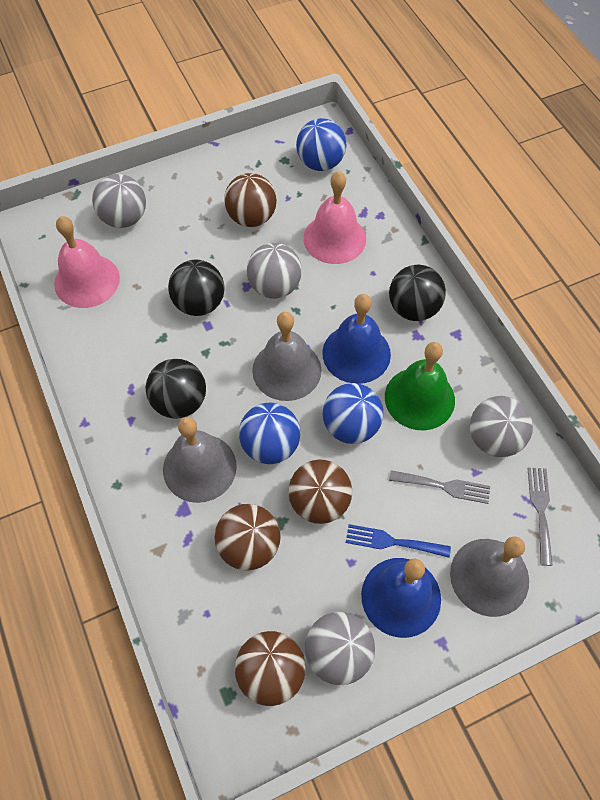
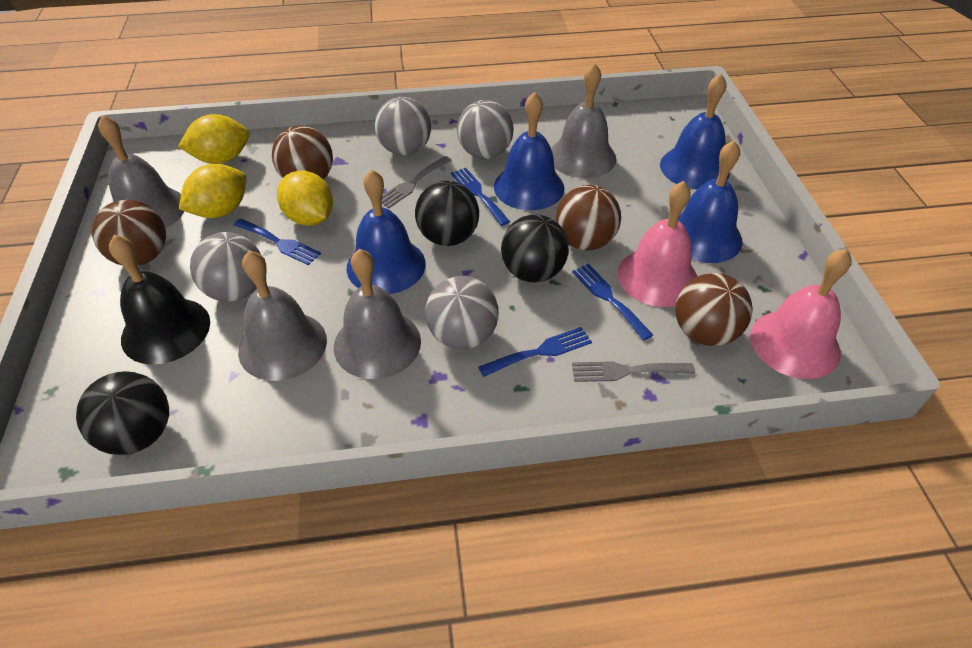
black bell: none = 0 -> [109,235,210,365] = 1
blue ball: [239,403,300,464] [296,118,347,171] [323,383,383,444] = 3 -> none = 0
blue bell: [322,294,391,384] [361,558,441,638] = 2 -> [347,169,426,294] [494,92,565,210] [660,74,730,189] [678,140,743,263] = 4
blue fork: [346,524,451,558] = 1 -> [233,218,321,265] [451,168,510,226] [478,327,592,377] [572,264,653,341] = 4
green bell: [385,342,455,430] = 1 -> none = 0
grey bell: [163,417,237,503] [252,312,322,401] [450,537,529,617] = 3 -> [98,115,184,228] [238,250,327,381] [334,249,421,379] [551,63,616,178] = 4
yellow lemon: none = 0 -> [178,114,249,164] [179,164,246,218] [277,171,333,226] = 3

